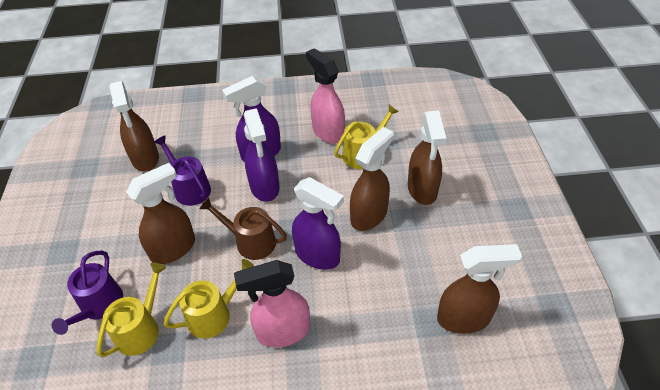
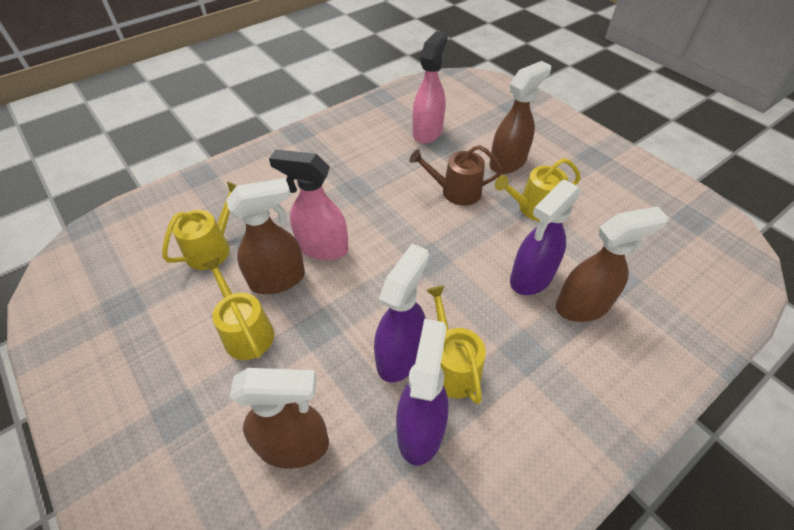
brown spray bottle: [109,81,159,172] [126,163,195,264] [350,127,394,231] [408,110,447,205] [437,244,522,334] = 5 -> [226,178,305,294] [230,368,329,469] [489,61,551,174] [556,207,669,322] = 4
purple watering can: [52,251,123,335] [154,135,211,206] = 2 -> none = 0
yellow watering can: [97,263,166,357] [164,259,254,339] [334,105,399,169] = 3 -> [162,182,238,270] [202,257,274,360] [426,285,486,404] [495,158,580,221] = 4

